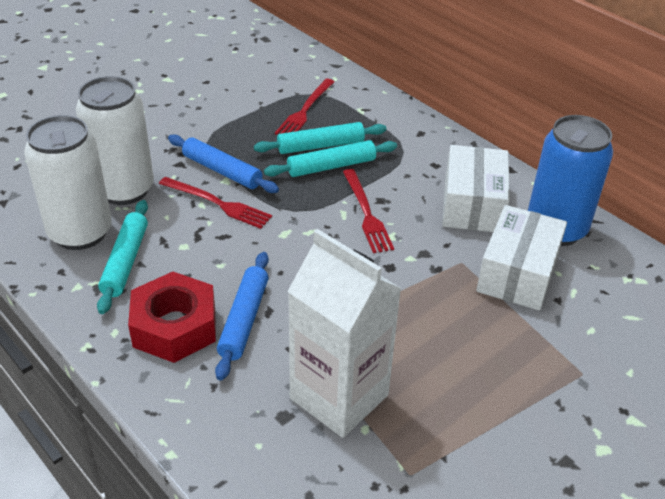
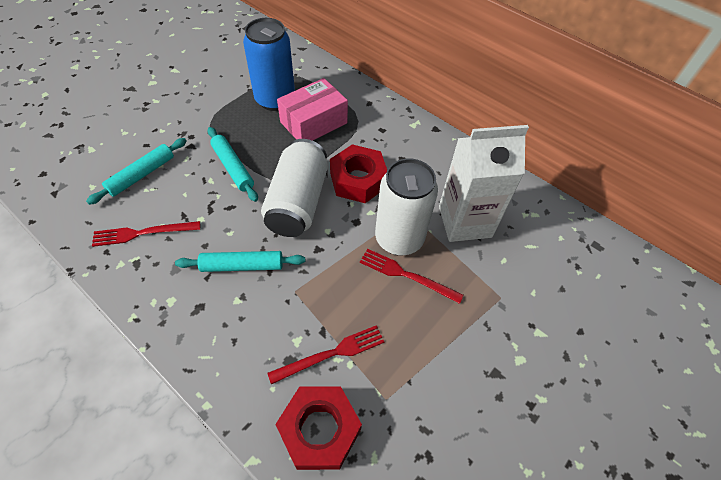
blue rolling pin: [168,134,279,193] [215,252,269,381] = 2 -> none = 0
pink box: none = 0 -> [277,78,348,141] = 1
red nut: [128,272,216,363] = 1 -> [275,387,362,470] [330,144,387,203] = 2
white box: [442,145,510,232] [476,205,567,310] = 2 -> none = 0

